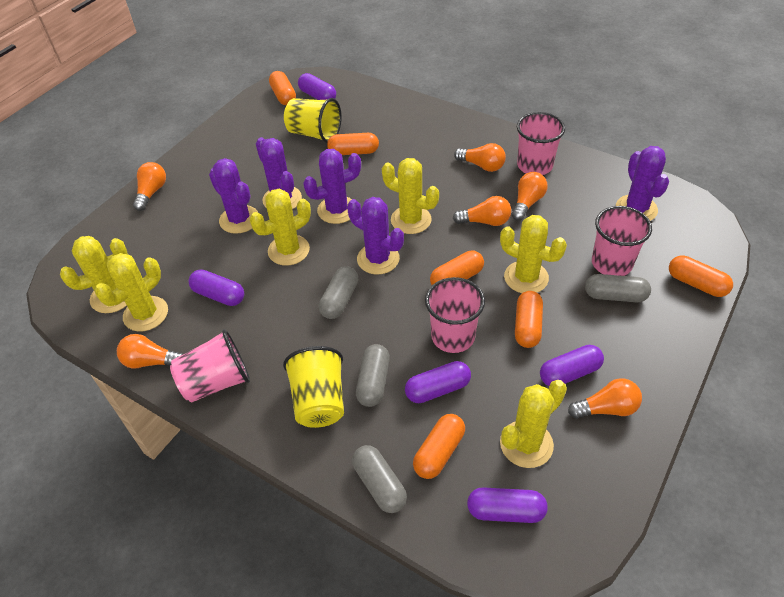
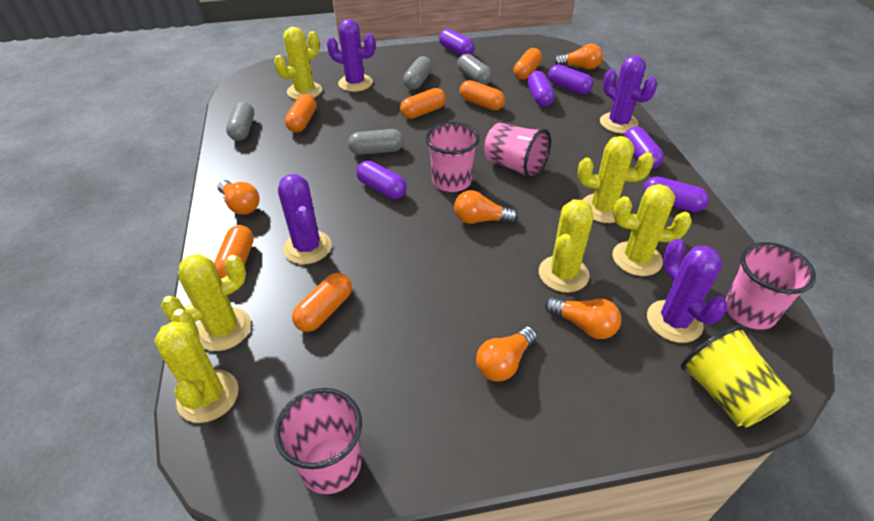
orange light bulb: [117,334,183,368] [133,162,166,211] [453,196,511,226] [454,143,506,172] [512,172,548,221] [568,378,642,419] = 6 -> [218,180,260,215] [454,190,518,224] [476,326,537,382] [545,297,621,339] [554,44,603,69] = 5
purple cactus: [209,158,258,234] [256,137,302,209] [303,149,361,224] [347,197,404,275] [616,146,669,221] = 5 -> [278,174,332,264] [327,19,375,92] [600,56,657,134] [647,239,728,343] = 4
purple capsule: [188,270,244,306] [298,73,336,100] [405,361,471,403] [467,487,548,523] [540,345,604,386] = 5 -> [356,161,407,199] [439,29,475,55] [527,71,555,107] [548,65,593,94] [624,127,664,169] [643,176,709,212] = 6
yellow cup: [283,346,344,428] [284,98,342,143] = 2 -> [681,325,791,427] = 1

